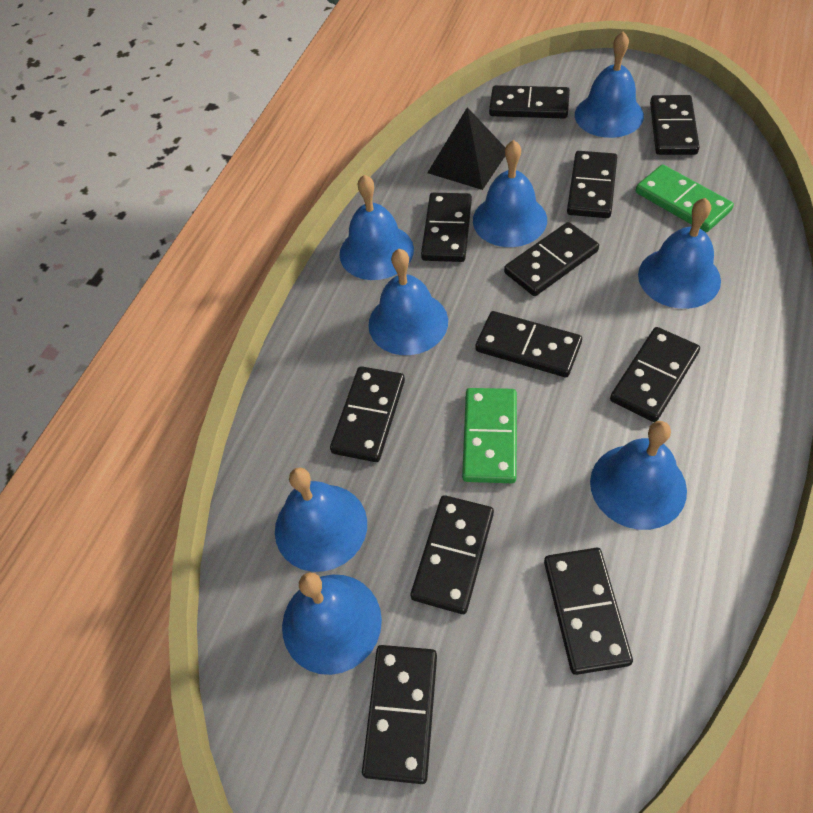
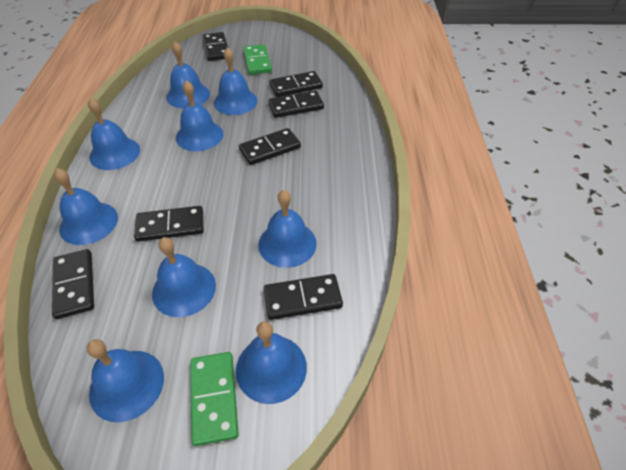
black domino: [330,366,405,462] [362,645,437,784] [411,495,494,614] [421,193,472,262] [475,311,582,377] [489,85,570,118] [504,222,599,296] [544,548,633,675] [567,151,617,218] [610,327,700,422] [650,95,700,155] = 11 -> [52,249,94,319] [134,206,203,242] [202,32,228,61] [239,128,301,165] [264,274,343,320] [268,91,324,118] [269,71,323,97] = 7
black pyramid: [427,107,505,190] = 1 -> none = 0
blue bell: [275,467,367,572] [282,572,382,675] [339,175,414,280] [368,249,448,355] [473,140,547,247] [575,32,644,138] [590,421,687,530] [638,198,721,309] = 8 -> [54,168,118,245] [87,339,164,422] [88,98,140,170] [152,237,216,317] [166,41,210,108] [176,80,223,151] [214,47,257,115] [236,321,307,404] [258,190,317,268] = 9

